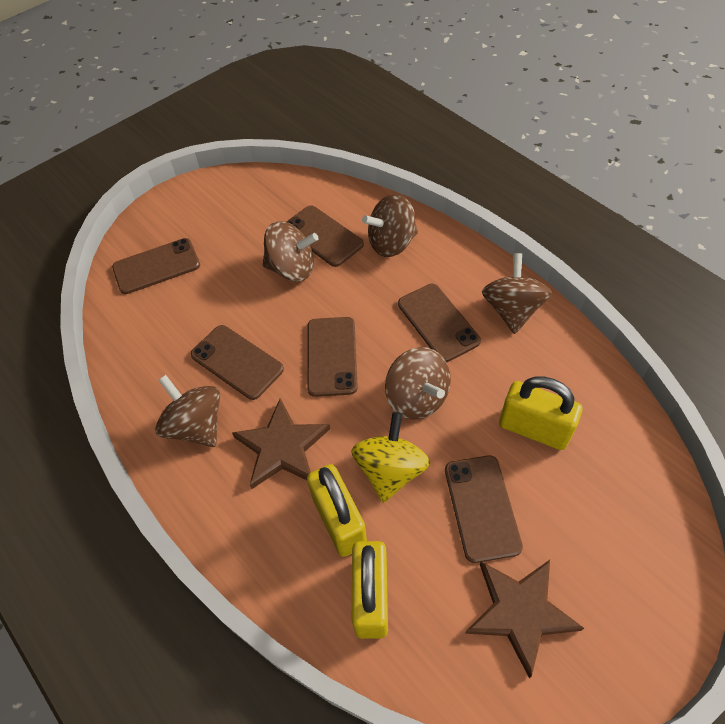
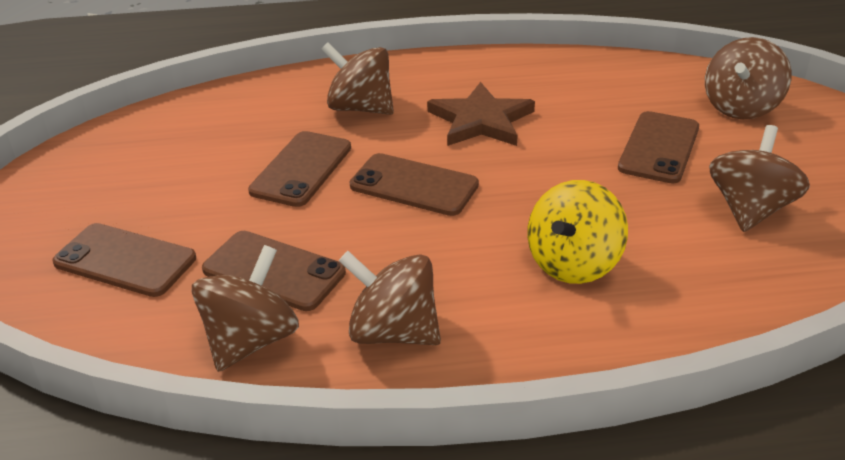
brown phone: [112,238,200,294] [191,325,284,400] [286,205,364,267] [307,317,358,397] [398,284,481,362] [445,455,523,563] = 6 -> [52,223,196,297] [202,231,346,311] [248,131,351,207] [350,153,479,216] [618,111,699,183] = 5
brown star: [232,398,330,489] [465,560,584,678] = 2 -> [427,82,535,146] = 1
yellow padlock: [307,464,367,557] [352,541,388,639] [499,376,582,450] = 3 -> none = 0

